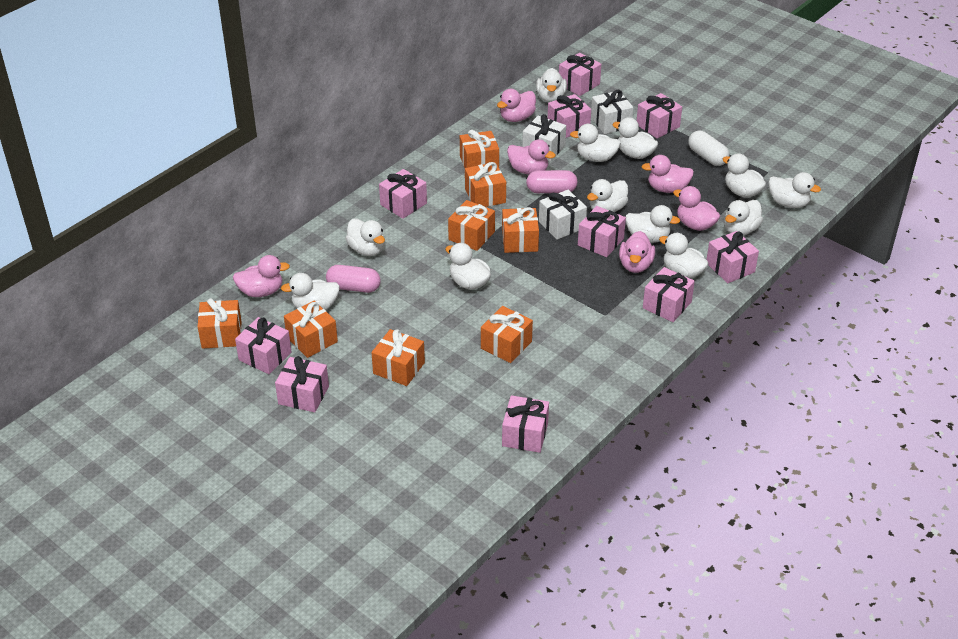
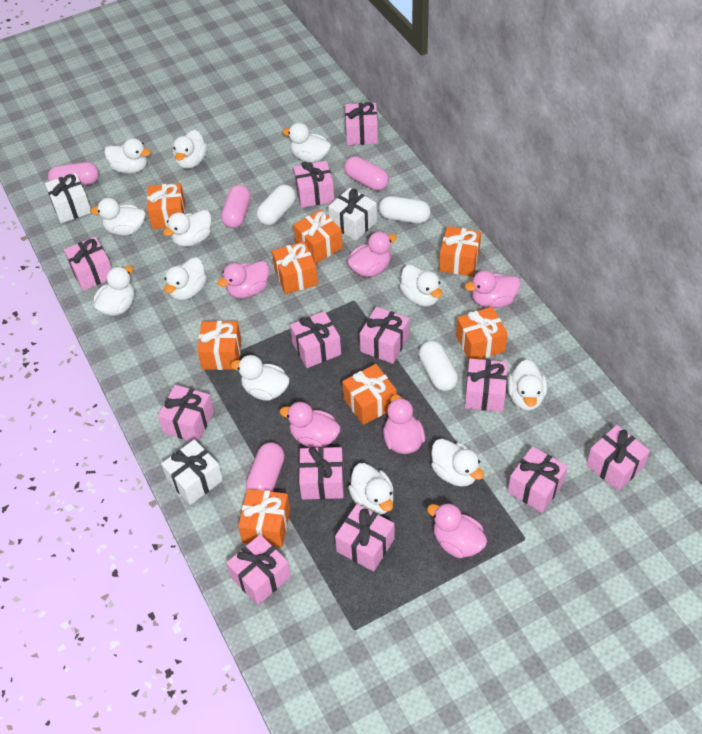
pink capsule: [326,265,381,293] [526,170,577,193] = 2 -> [48,162,99,186] [221,185,251,228] [246,442,285,492] [344,156,389,191] = 4
pink gift: [235,317,291,374] [275,356,329,412] [379,169,427,219] [502,395,549,453] [548,94,591,138] [559,53,601,96] [578,206,626,257] [637,93,682,138] [643,267,695,322] [707,231,759,283] = 10 -> [64,237,112,291] [158,385,214,442] [226,534,291,605] [290,311,341,368] [293,161,334,208] [299,447,344,500] [335,504,395,572] [345,102,378,145] [360,307,409,364] [465,359,508,412] [508,446,568,513] [586,425,650,491] = 12
white capsule: [688,131,729,166] = 1 -> [256,185,296,226] [379,196,431,224] [419,341,458,391] = 3

